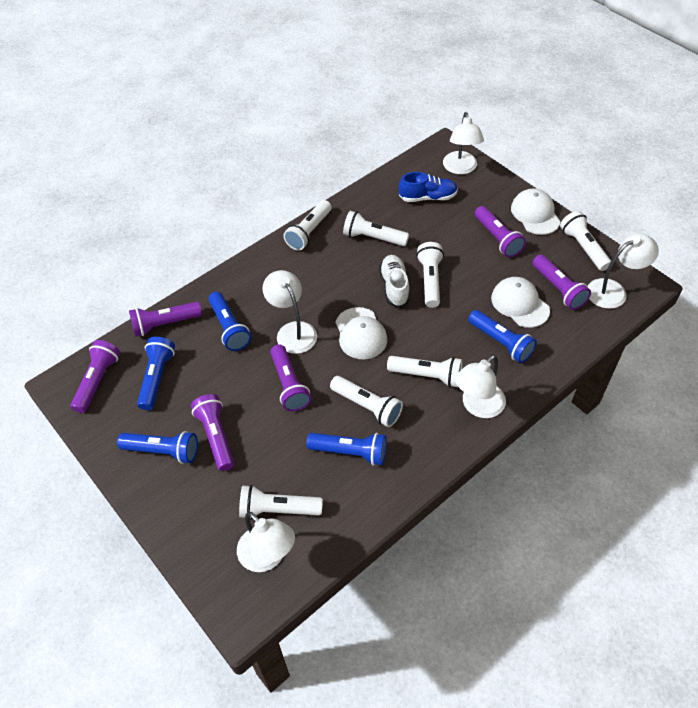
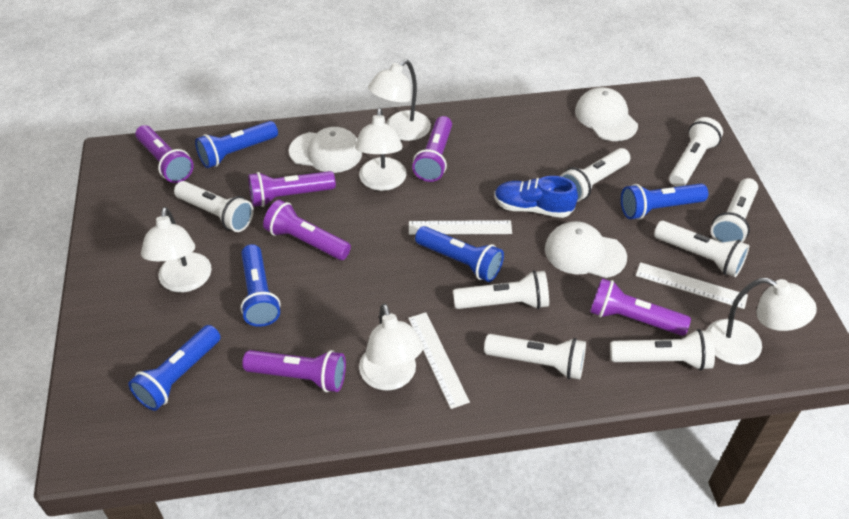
white flashlight: [239,485,323,518] [283,200,332,251] [330,376,403,427] [343,211,409,246] [387,356,462,387] [416,242,444,308] [560,211,611,271] = 7 -> [174,181,254,232] [453,270,549,309] [484,334,586,380] [560,148,630,202] [610,329,715,370] [654,221,749,277] [669,117,723,187] [711,178,758,243] = 8
white ruler: none = 0 -> [408,312,470,409] [409,220,512,235] [636,262,748,309] = 3
white shoe: [379,255,410,307] = 1 -> none = 0

